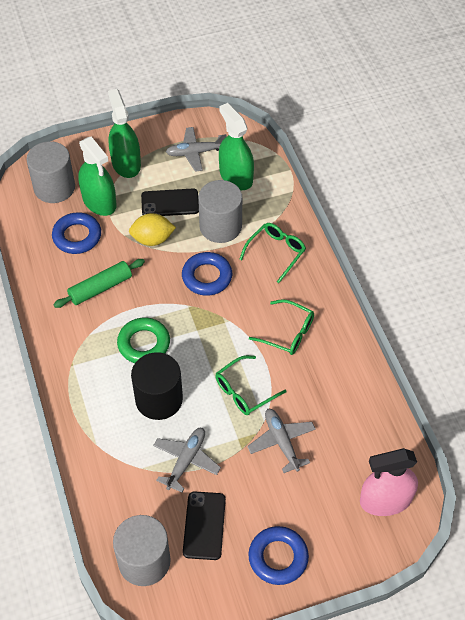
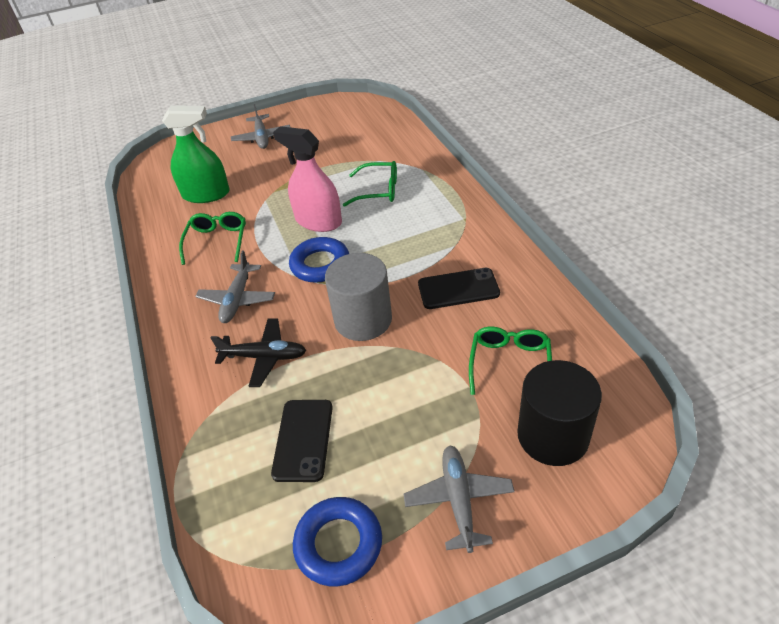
black plane: none = 0 -> [211,318,306,387] = 1
blue ring: [52,212,101,254] [182,252,232,296] [248,526,309,585] = 3 -> [289,237,349,283] [293,497,382,587] = 2
green ring: [117,318,170,363] = 1 -> none = 0
green rolling pin: [53,259,145,308] = 1 -> none = 0
green spray bottle: [78,137,116,216] [108,89,141,178] [219,103,254,190] = 3 -> [162,105,230,203] = 1
grey cylinder: [26,141,75,203] [113,515,171,586] [198,180,242,243] = 3 -> [325,253,392,341] = 1
yellow lemon: [129,213,176,246] = 1 -> none = 0

